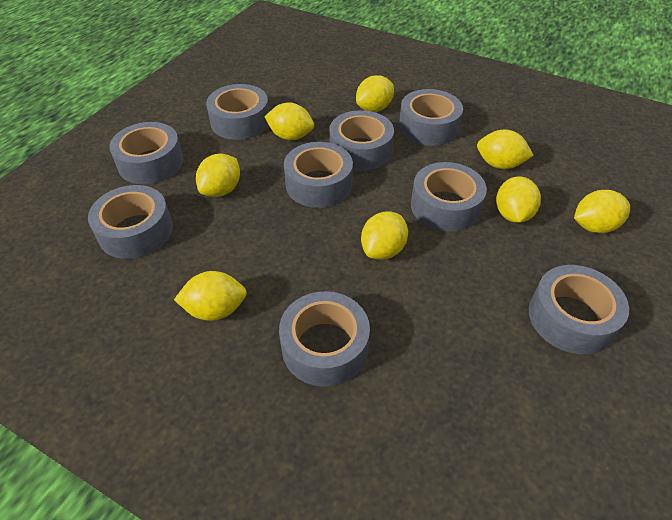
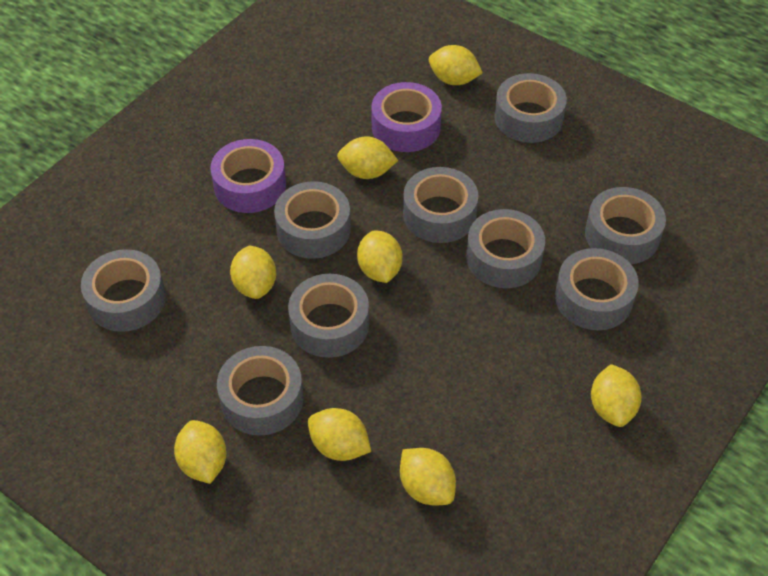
purple tape: none = 0 -> [210,139,286,213] [371,82,442,152] = 2

